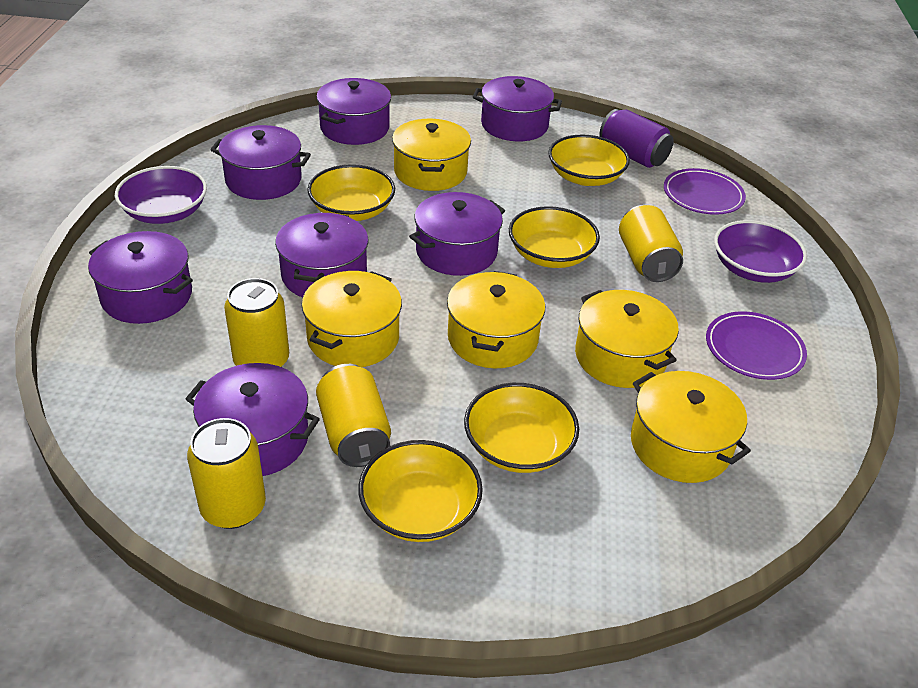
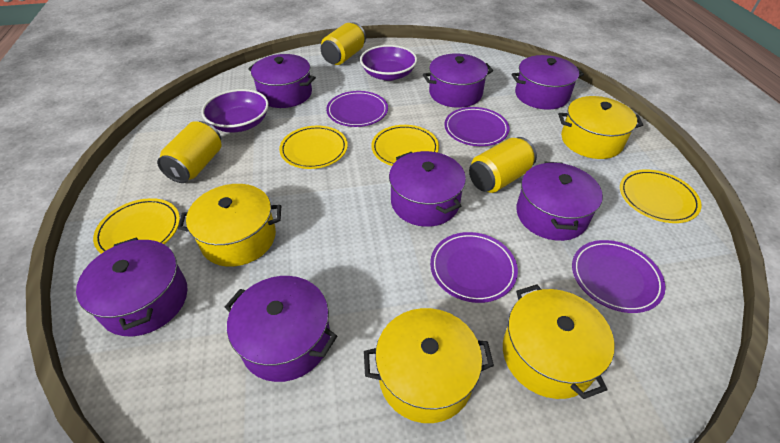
purple can: [599,109,674,168] = 1 -> none = 0
purple plate: [664,168,746,215] [706,311,807,380] = 2 -> [326,91,388,127] [430,232,518,303] [444,107,510,146] [572,240,666,313] = 4
yellow bowl: [307,164,395,221] [358,440,483,542] [464,383,579,473] [509,206,600,268] [548,134,630,186] = 5 -> none = 0
yellow can: [187,418,266,529] [224,278,289,367] [316,364,391,467] [619,205,683,282] = 4 -> [157,121,222,183] [321,22,366,65] [469,137,537,193] = 3
yellow plate: none = 0 -> [93,198,180,254] [279,126,348,169] [371,125,439,166] [620,169,701,223] = 4
yellow pot: [302,271,402,367] [392,119,471,191] [447,271,545,368] [575,290,679,388] [631,371,751,483] = 5 -> [178,184,281,267] [364,308,494,423] [503,285,615,399] [558,96,643,159] = 4

